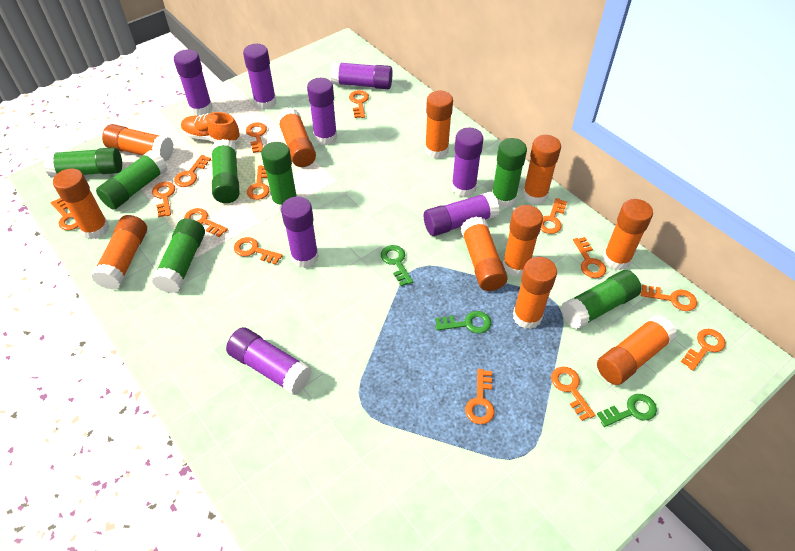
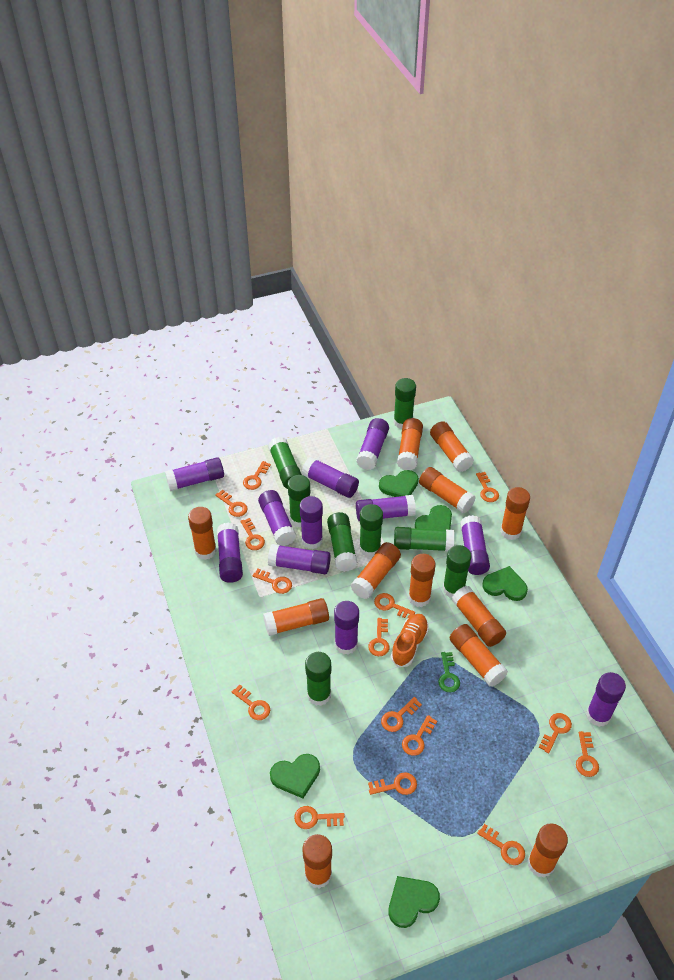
green glue stick: [44,147,122,178] [96,150,167,209] [151,218,205,293] [211,139,240,203] [261,142,297,211] [492,138,527,208] [561,270,641,329] = 7 -> [268,437,302,489] [288,475,310,528] [305,652,331,706] [327,512,358,572] [359,504,383,557] [394,378,416,429] [394,527,454,551] [443,545,472,598] = 8
green heart: none = 0 -> [270,754,320,798] [379,470,419,497] [388,876,440,928] [415,505,452,530] [483,566,528,601] = 5
green key: [381,245,413,286] [435,311,491,334] [597,394,657,427] = 3 -> [438,652,460,692] = 1
orange glue stick: [53,169,110,239] [91,215,147,290] [102,124,174,161] [277,108,316,167] [425,90,453,159] [461,216,508,291] [503,205,543,277] [513,257,557,329] [523,135,561,205] [597,315,677,385] [603,199,653,270] = 11 -> [188,507,217,560] [263,598,329,636] [302,834,332,888] [351,542,401,599] [397,418,423,470] [409,554,436,607] [419,467,475,513] [430,421,474,472] [450,624,508,687] [452,586,506,647] [500,487,530,540] [528,823,568,878] = 12
orange key: [50,198,79,230] [152,182,175,217] [174,155,211,187] [184,208,228,237] [234,237,283,264] [246,122,267,153] [247,165,270,200] [349,90,369,118] [465,369,494,424] [540,198,567,234] [551,367,595,421] [573,237,606,278] [641,285,697,311] [681,329,725,371] = 14 -> [215,490,248,517] [232,685,270,720] [240,518,265,550] [243,461,271,490] [252,568,292,594] [294,806,345,829] [368,618,389,656] [368,772,417,795] [374,593,415,619] [381,697,422,732] [402,715,437,756] [476,472,499,502] [477,824,525,865] [539,713,572,754] [576,731,599,777] = 15
purple glue stick: [174,49,213,116] [226,327,312,395] [243,44,276,110] [281,196,319,268] [307,78,337,145] [330,61,393,89] [424,192,499,236] [451,128,483,197] = 8 -> [165,457,224,491] [217,523,243,583] [258,490,296,546] [268,544,331,574] [300,496,323,549] [302,457,359,498] [334,601,359,655] [356,418,389,470] [356,495,416,522] [460,515,490,575] [586,672,626,727] = 11

